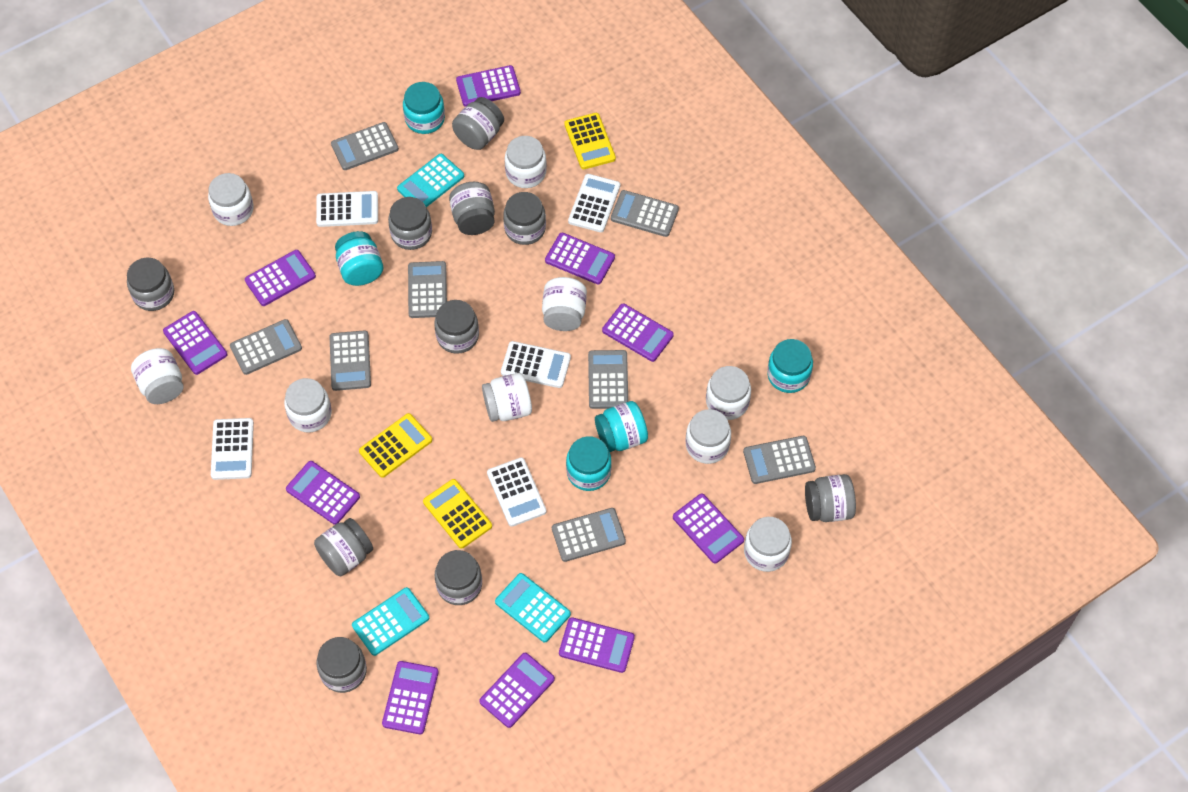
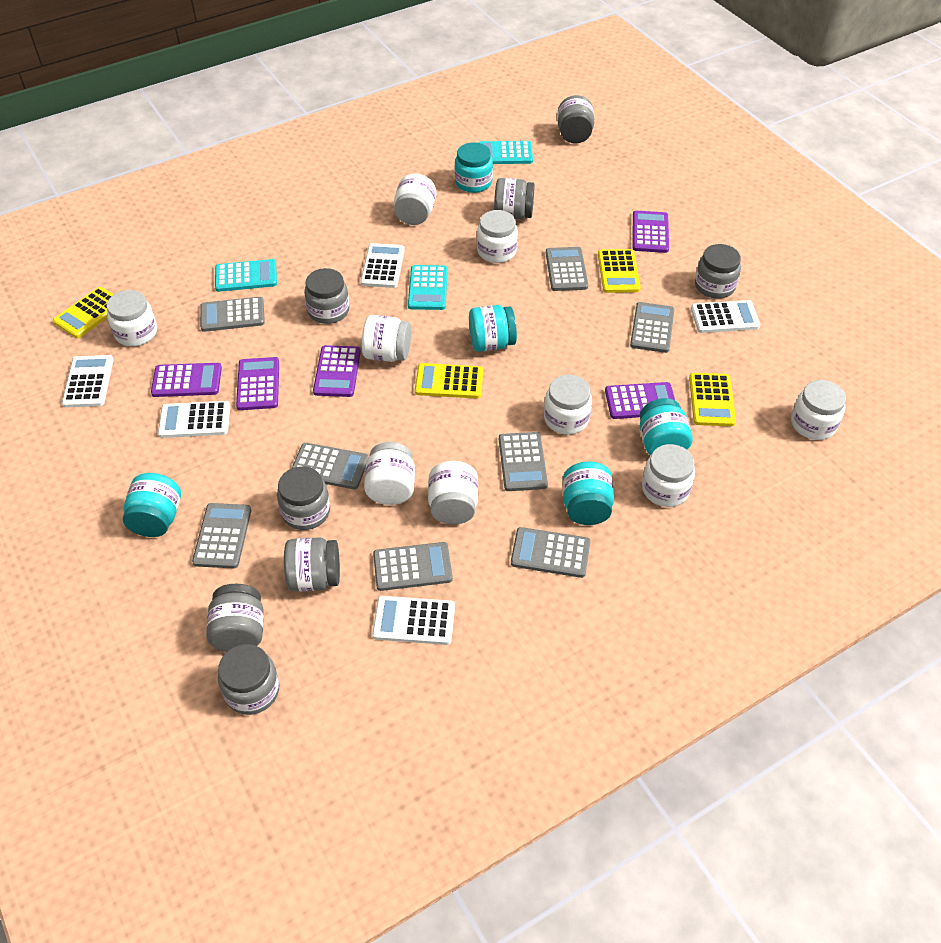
grey jar: [127,258,174,311] [314,518,373,576] [316,637,367,693] [388,197,432,250] [434,300,479,354] [435,550,482,605] [449,182,495,235] [452,97,504,150] [503,192,546,245] [805,474,856,522] = 10 -> [206,584,264,652] [218,644,280,715] [277,466,330,530] [284,538,340,592] [304,268,349,324] [494,178,535,220] [557,95,594,143] [695,244,741,299] = 8
purple calculator: [163,311,227,375] [245,250,316,306] [286,461,360,525] [382,661,439,734] [456,65,521,107] [479,653,555,728] [545,233,615,284] [559,617,635,673] [602,303,674,362] [673,494,744,563] = 10 -> [151,363,222,397] [236,357,279,410] [313,345,361,397] [605,382,675,419] [633,211,669,253] = 5
yellow calculator: [359,413,432,478] [423,479,492,549] [564,113,616,169] = 3 -> [53,287,114,338] [415,363,483,398] [598,249,641,293] [689,373,736,426] = 4

